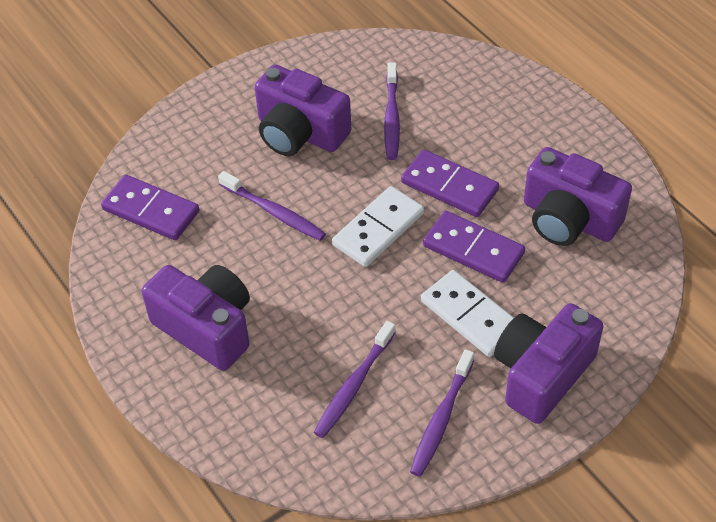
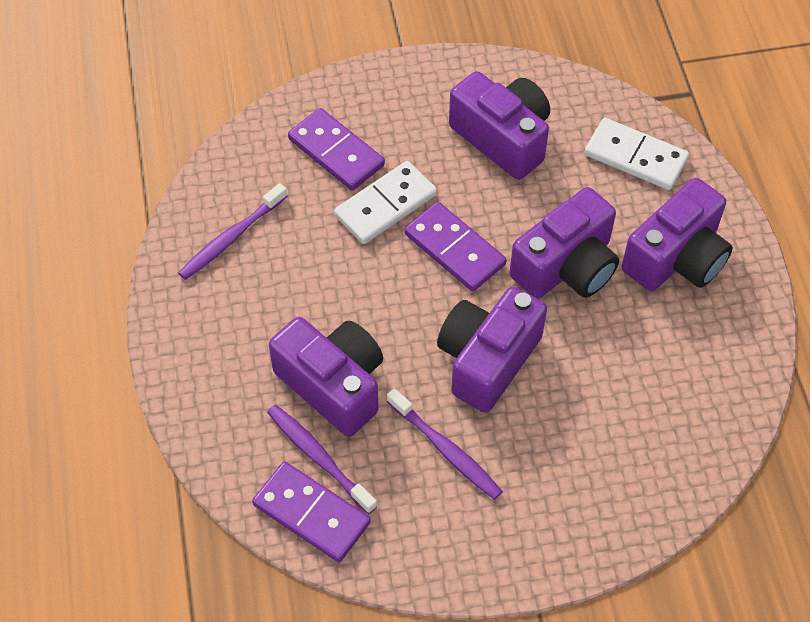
purple camera: [141,265,250,371] [255,65,351,156] [494,303,603,424] [524,147,632,246] = 4 -> [269,317,383,437] [437,287,547,413] [449,71,550,180] [509,187,619,299] [622,178,733,291] = 5
purple toothbrush: [218,171,326,241] [314,321,396,438] [384,62,400,160] [410,349,474,477] = 4 -> [178,183,288,280] [267,405,377,514] [387,388,503,500] = 3

